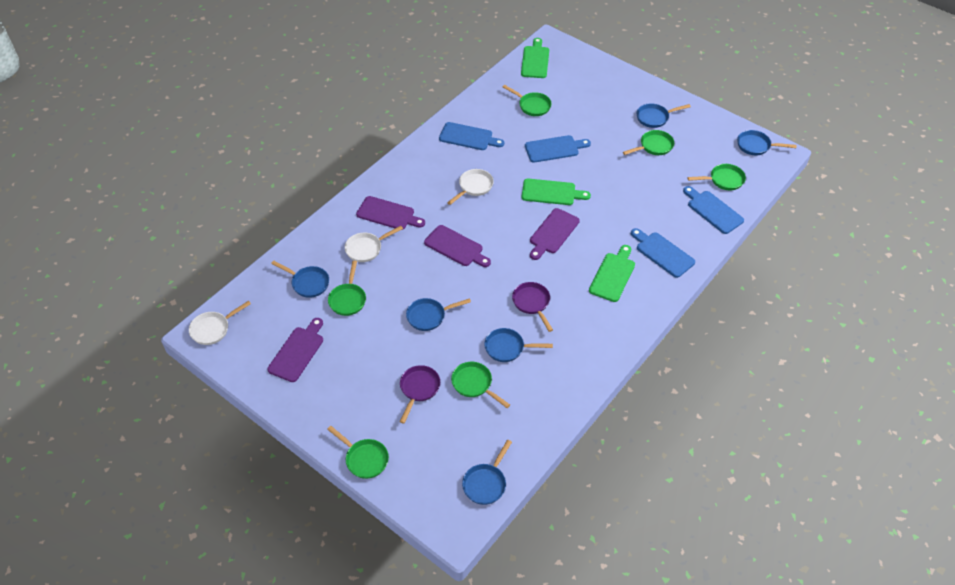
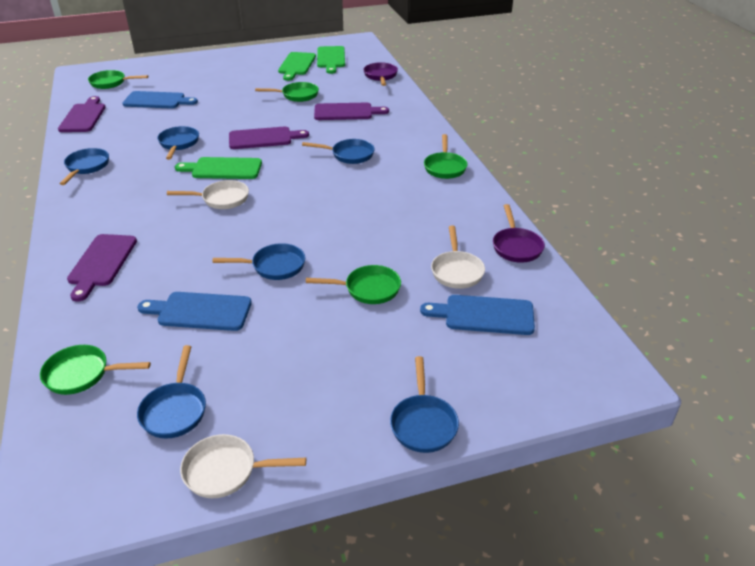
blue cutting board: [439,122,504,150] [525,135,591,163] [631,228,695,278] [683,186,744,234] = 4 -> [123,91,198,109] [137,292,252,331] [420,295,535,335] = 3
green pan: [327,426,389,479] [328,261,366,316] [451,362,510,408] [503,85,551,116] [623,130,674,155] [687,164,746,190] = 6 -> [40,345,151,395] [88,70,148,89] [255,82,319,102] [306,265,401,304] [424,134,468,179] = 5

